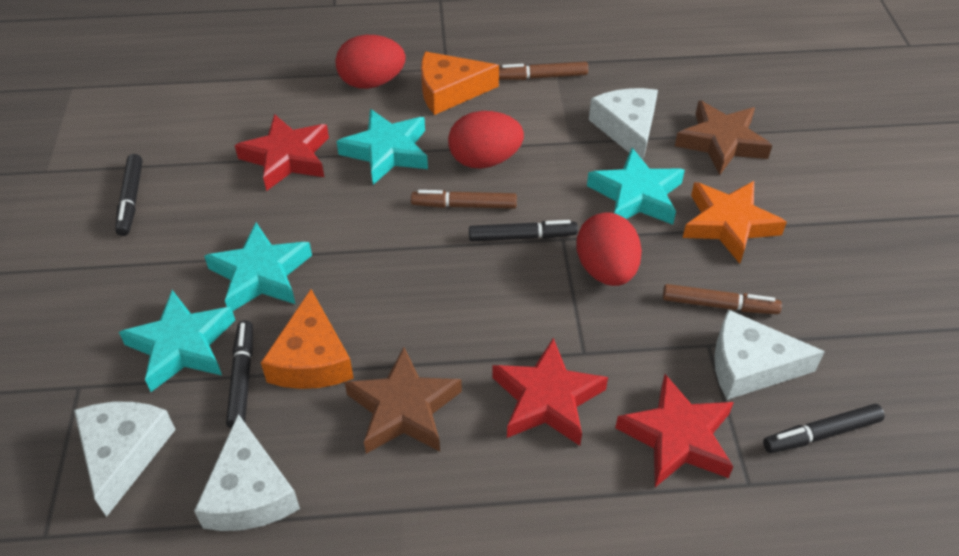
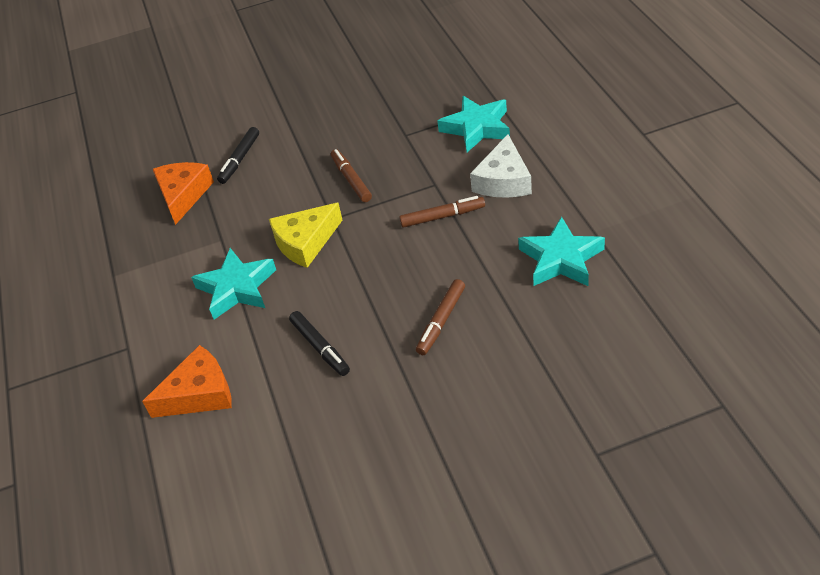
black marker: [115,154,143,236] [226,320,253,429] [469,220,578,242] [763,404,885,453] = 4 -> [217,127,259,184] [289,311,350,376] = 2
brown star: [345,347,462,454] [675,100,772,175] = 2 -> none = 0
orange star: [683,181,787,264] = 1 -> none = 0
red egg: [335,35,405,89] [448,111,524,168] [576,212,642,286] = 3 -> none = 0
red star: [235,114,329,191] [492,338,608,446] [615,374,734,487] = 3 -> none = 0
turquoise star: [119,290,235,392] [204,222,312,311] [336,109,428,185] [587,148,685,225] = 4 -> [191,248,276,320] [437,96,510,152] [518,216,605,286] = 3
white cheese: [74,402,176,517] [194,414,300,531] [589,88,658,160] [714,309,825,400] = 4 -> [470,134,532,198] = 1
yellow cheese: none = 0 -> [269,203,342,268] = 1

